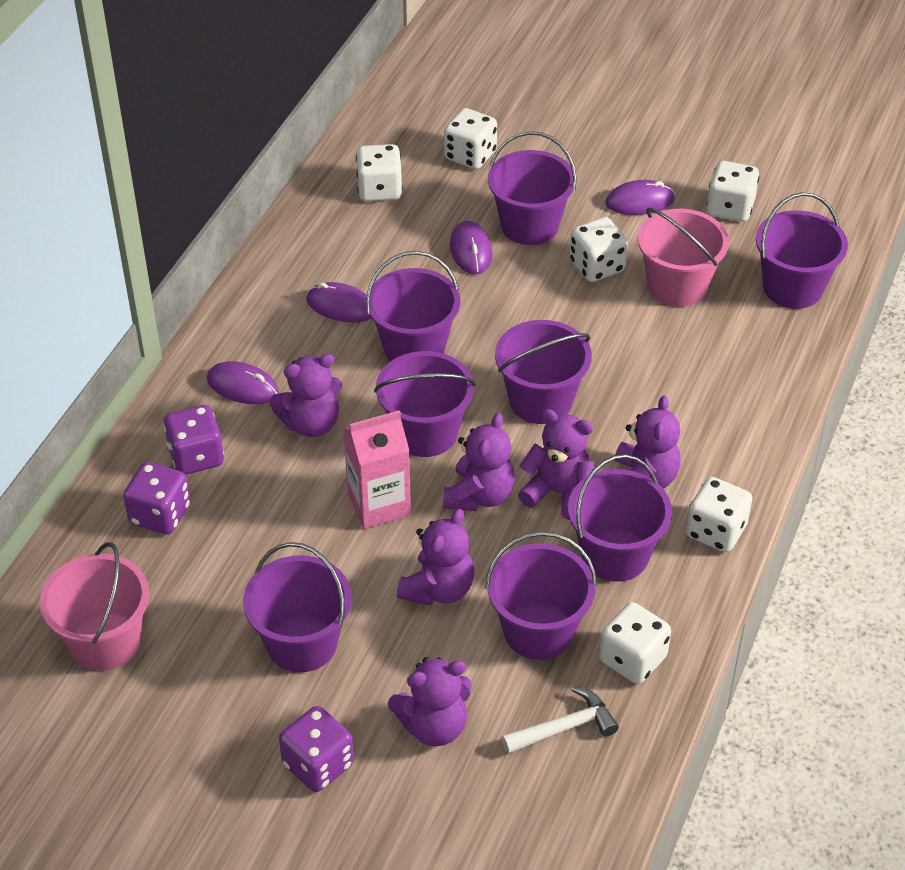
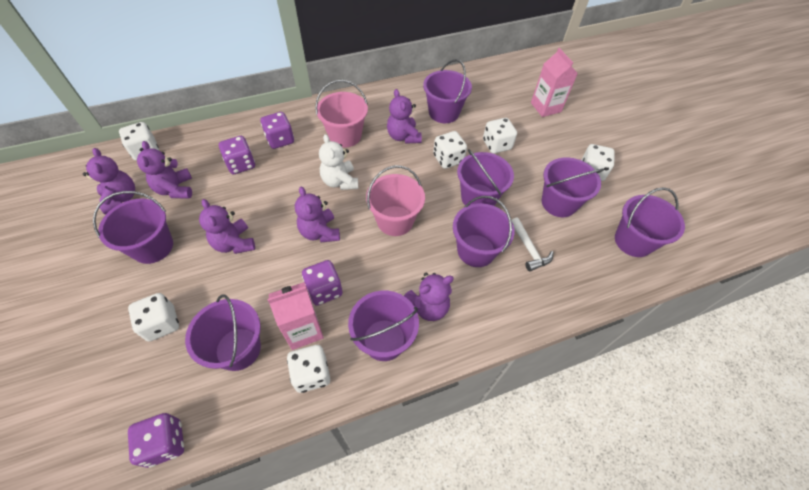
pink carton: [343,410,411,529] = 1 -> [267,282,324,350] [531,48,578,117] = 2
purple dice: [123,462,190,534] [164,405,224,475] [279,706,354,792] = 3 -> [128,413,184,468] [219,136,255,174] [261,112,294,149] [302,260,343,306] = 4
purple mouse: [207,361,279,404] [306,282,371,323] [450,221,492,274] [605,180,675,215] = 4 -> none = 0
white teddy bear: none = 0 -> [319,134,358,190] = 1

